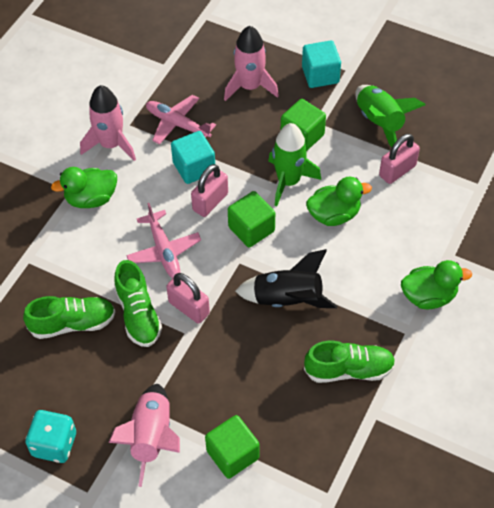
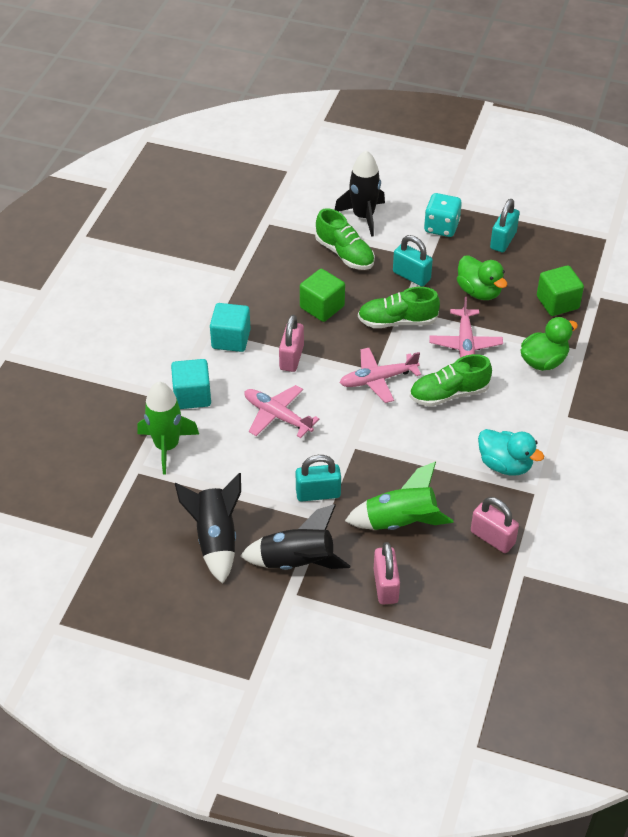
black rocket: [235,249,337,308] = 1 -> [175,473,241,584] [240,504,350,570] [335,150,385,237] = 3
green cube: [205,415,259,479] [228,191,275,247] [281,99,326,151] = 3 -> [300,269,345,322] [537,265,584,316] = 2
green duck: [51,167,117,208] [306,177,372,226] [401,260,472,309] = 3 -> [457,255,507,300] [521,317,578,371] = 2
pink plane: [126,203,201,278] [146,95,216,145] = 2 -> [245,385,319,438] [340,348,421,403] [429,297,503,358] = 3
pink rocket: [80,85,136,161] [108,384,180,487] [224,26,279,101] = 3 -> none = 0
turquoise duck: none = 0 -> [478,429,544,475] = 1
turquoise padlock: none = 0 -> [296,455,341,502] [393,235,433,286] [490,199,519,252] = 3

